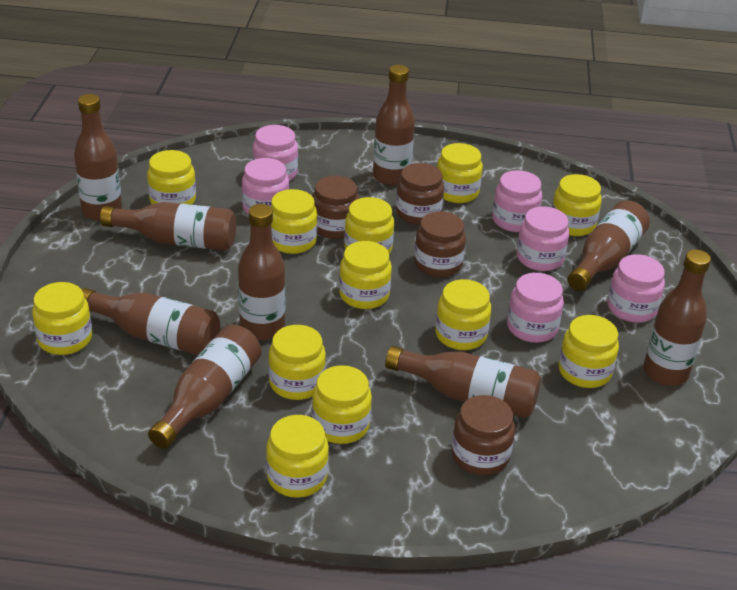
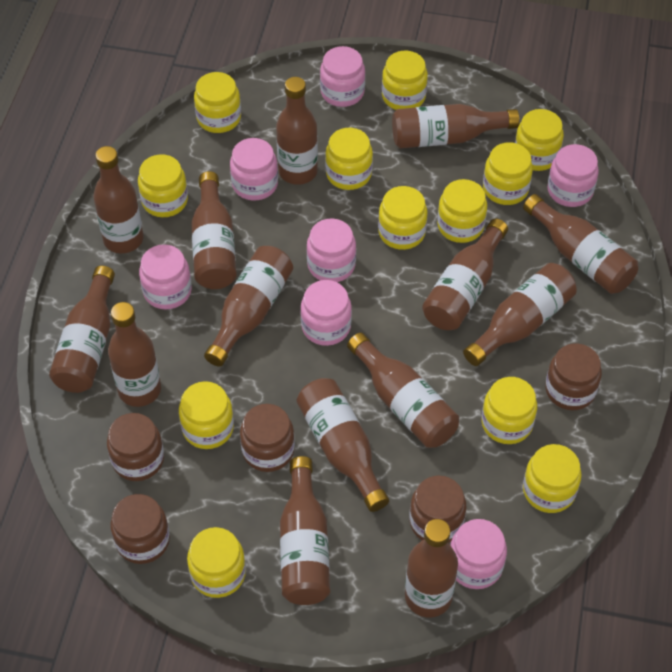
brown bottle: [74,94,122,221] [81,288,220,355] [100,202,236,251] [148,325,261,448] [238,204,285,340] [373,65,415,186] [385,346,541,418] [568,200,650,291] [643,250,711,386] = 9 -> [49,266,115,393] [93,146,144,253] [108,302,161,407] [191,171,237,289] [204,246,293,367] [276,77,318,185] [280,456,330,605] [297,378,389,512] [347,333,459,448] [392,104,519,148] [405,519,458,618] [422,219,508,330] [463,263,577,366] [523,194,638,294] = 14
brown jar: [312,176,359,239] [396,163,444,225] [414,211,466,277] [452,395,515,475] = 4 -> [107,413,164,481] [110,494,170,564] [240,404,295,472] [410,476,466,543] [545,343,602,410] = 5
pink jar: [242,158,289,215] [252,125,298,181] [492,170,542,232] [507,273,564,343] [517,206,569,271] [607,254,665,323] = 6 -> [139,244,192,309] [230,138,278,200] [301,280,352,346] [307,218,356,282] [320,46,365,107] [450,519,507,589] [547,144,599,207] = 7

